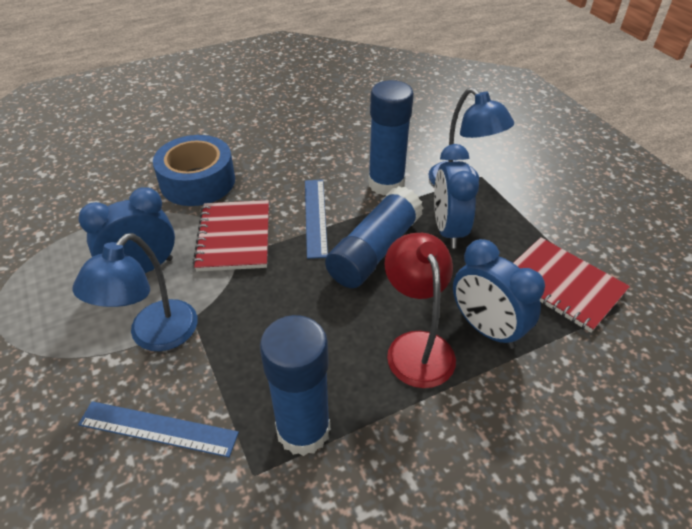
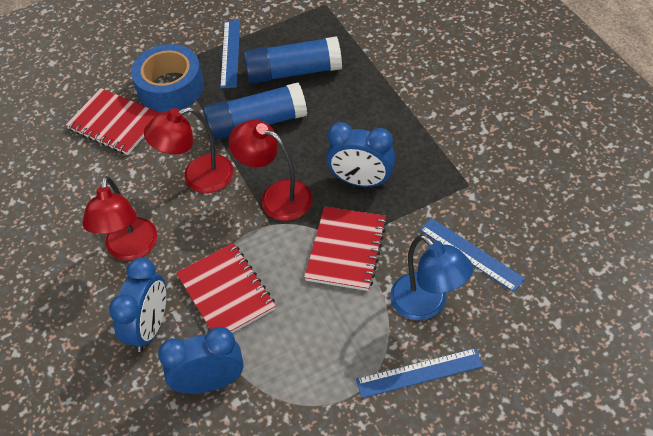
blue glue stick: [260,315,330,456] [325,186,424,288] [368,80,414,195] = 3 -> [203,82,307,140] [244,36,342,84] = 2
blue lamp: [72,233,197,351] [428,87,514,186] = 2 -> [390,234,473,321] = 1
blue ruler: [78,401,239,457] [305,180,328,259] = 2 -> [220,20,240,88] [356,348,483,398] [420,218,525,292] = 3
red lamp: [384,233,456,388] = 1 -> [82,176,158,261] [144,107,234,193] [229,120,313,221] = 3
red notebook: [193,200,269,271] [514,237,630,333] = 2 -> [66,88,160,155] [176,243,276,333] [304,207,387,291] = 3

